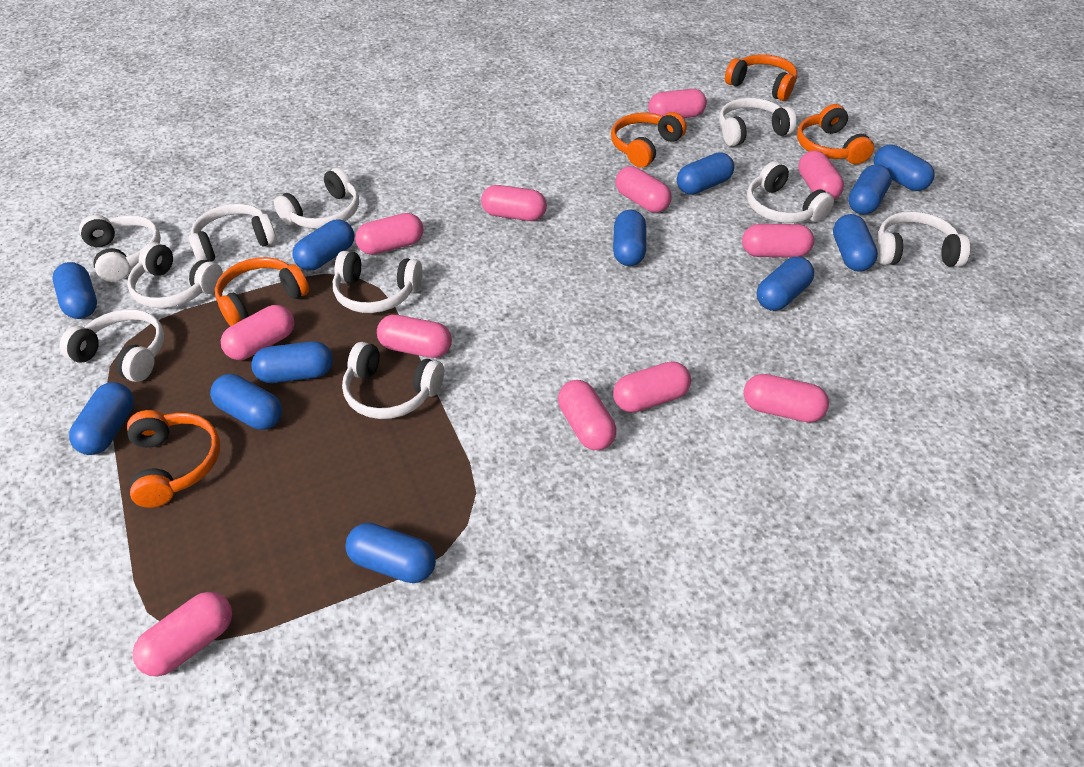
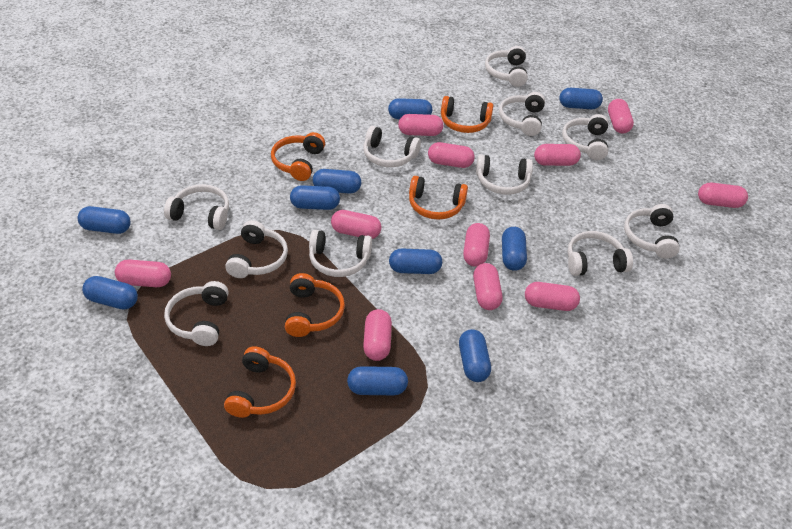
blue capsule: [53,262,97,319] [69,382,134,455] [210,374,282,430] [251,341,333,383] [292,220,354,271] [345,523,436,583] [613,210,646,266] [677,152,734,195] [757,257,814,311] [833,214,878,271] [848,164,892,215] [874,145,935,191] = 12 -> [78,206,131,234] [82,276,138,309] [290,185,340,210] [313,169,361,194] [347,366,408,395] [388,98,432,119] [389,248,442,274] [459,329,491,382] [502,227,527,271] [559,88,603,109] = 10
pink capsule: [132,592,232,677] [221,305,295,360] [355,213,424,255] [377,315,452,358] [481,185,547,221] [558,380,616,450] [613,361,691,412] [616,166,672,213] [648,89,707,118] [742,224,814,257] [744,374,829,422] [798,151,844,200] = 12 -> [115,260,171,287] [331,210,382,239] [363,309,392,361] [398,114,443,136] [428,142,474,168] [463,223,490,267] [473,263,502,310] [525,282,580,311] [534,144,581,166] [608,99,634,134] [698,183,748,208] = 11
white headphones: [59,309,164,382] [79,215,161,282] [127,242,223,308] [189,203,277,262] [274,168,359,229] [333,251,423,313] [342,342,444,419] [719,98,797,146] [747,161,834,223] [877,211,970,267] = 10 -> [164,184,229,230] [164,281,229,346] [225,220,288,278] [309,230,372,277] [363,126,421,167] [476,154,533,194] [485,46,528,87] [499,92,545,136] [562,114,608,160] [568,231,633,276] [624,204,680,259] = 11

